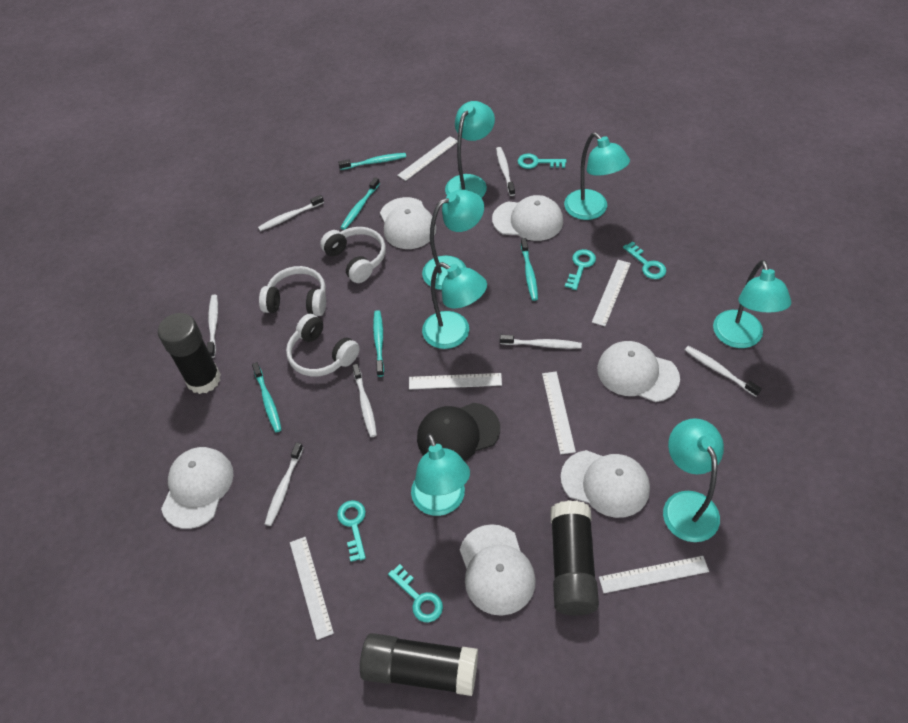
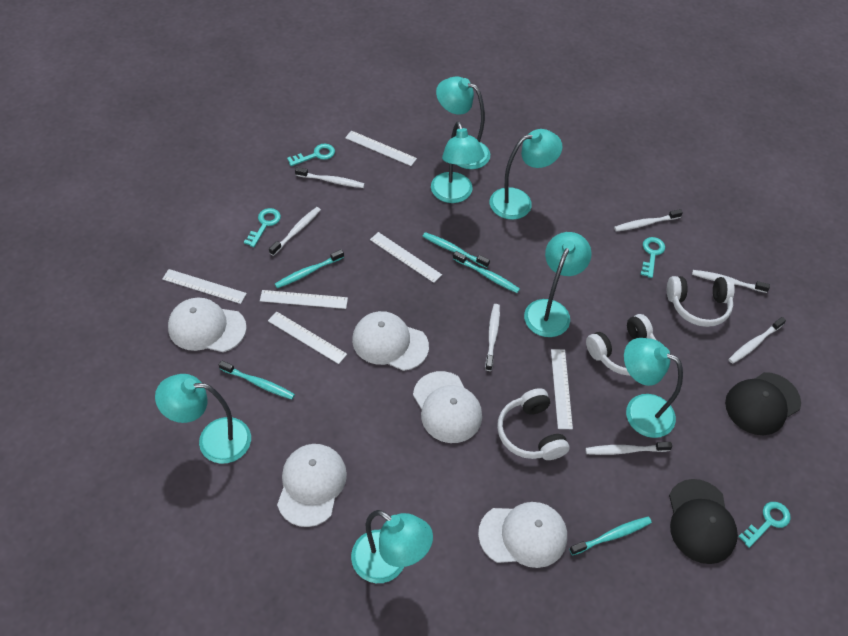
black cap: [417,403,500,461] = 1 -> [669,479,738,564] [725,372,801,435] = 2
black glue stick: [158,313,221,394] [360,633,478,696] [550,500,599,616] = 3 -> none = 0
turquoise key: [337,500,366,562] [388,564,443,622] [518,154,567,169] [565,249,596,290] [623,241,666,279] = 5 -> [244,208,281,247] [287,144,335,166] [640,237,665,278] [738,502,791,548] = 4
white cap: [161,447,234,529] [380,197,436,249] [460,524,536,616] [492,195,563,241] [560,450,650,518] [597,341,680,402] = 6 -> [168,298,247,352] [277,444,347,527] [352,311,429,371] [413,371,482,443] [478,502,567,568] = 5

